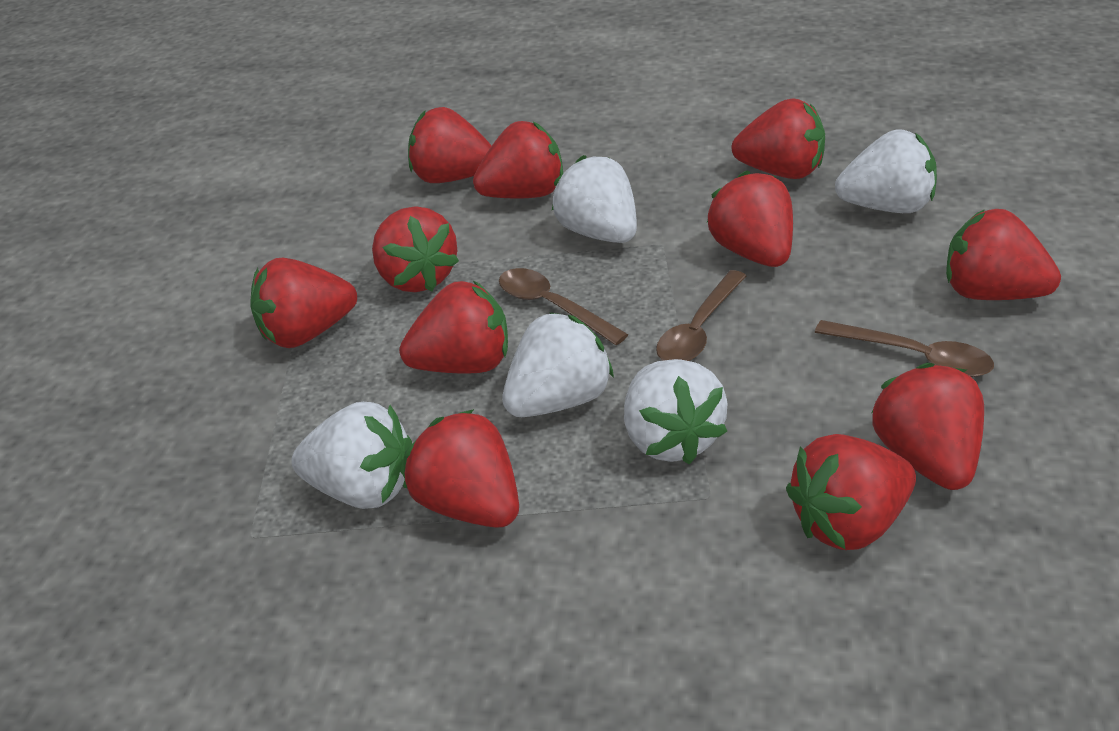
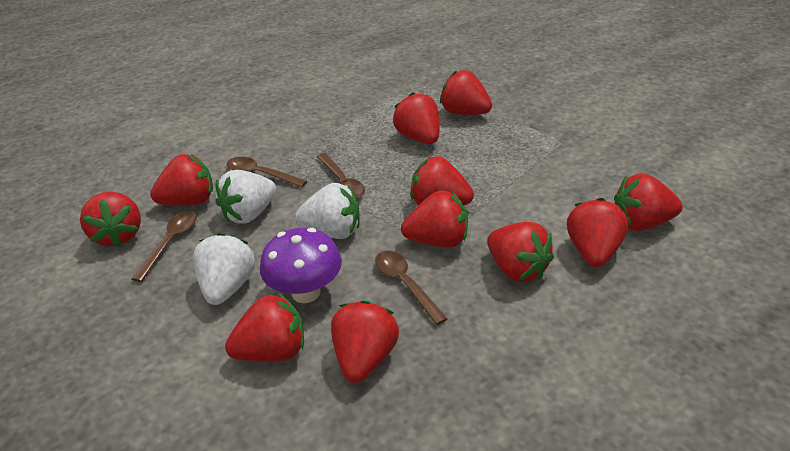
brown spoon: [499,268,629,345] [656,270,746,361] [815,320,994,377] = 3 -> [131,210,197,282] [227,157,307,187] [317,153,365,199] [375,251,447,325] = 4
purple mushroom: none = 0 -> [260,228,342,303] = 1
white strawberry: [291,402,412,509] [502,312,614,417] [552,155,637,243] [624,359,727,464] [835,129,937,213] = 5 -> [193,233,255,305] [215,170,276,224] [295,183,360,239] = 3

